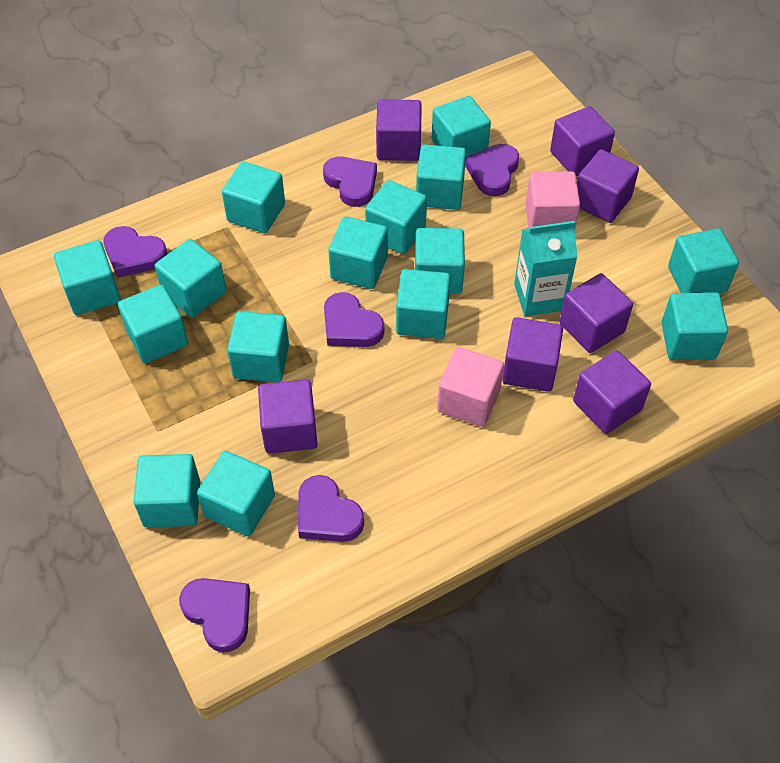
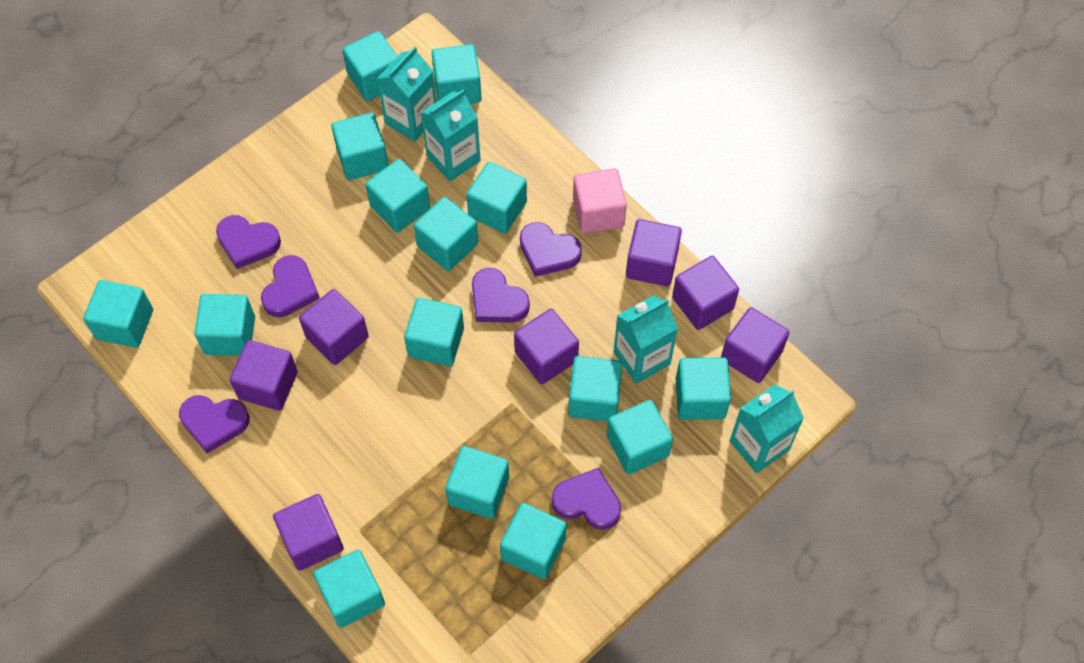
pink cube: [437,347,504,427] [525,171,580,229] = 2 -> [573,168,627,234] = 1
turquoise carton: [514,221,578,316] = 1 -> [377,46,436,142] [420,89,481,181] [614,295,678,384] [730,385,804,473] = 4

